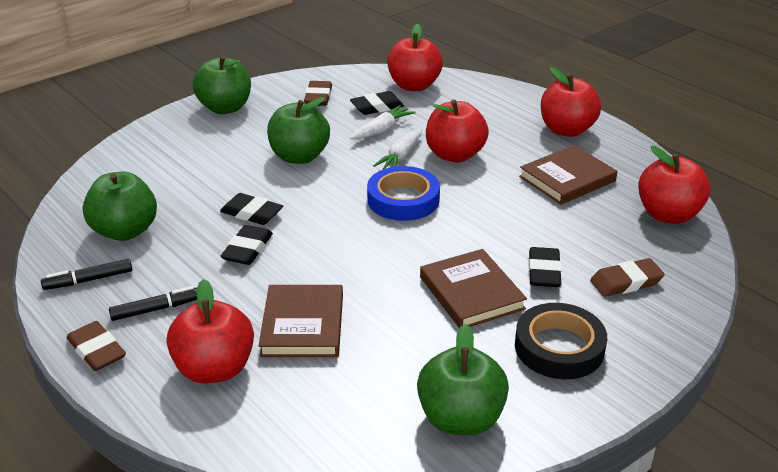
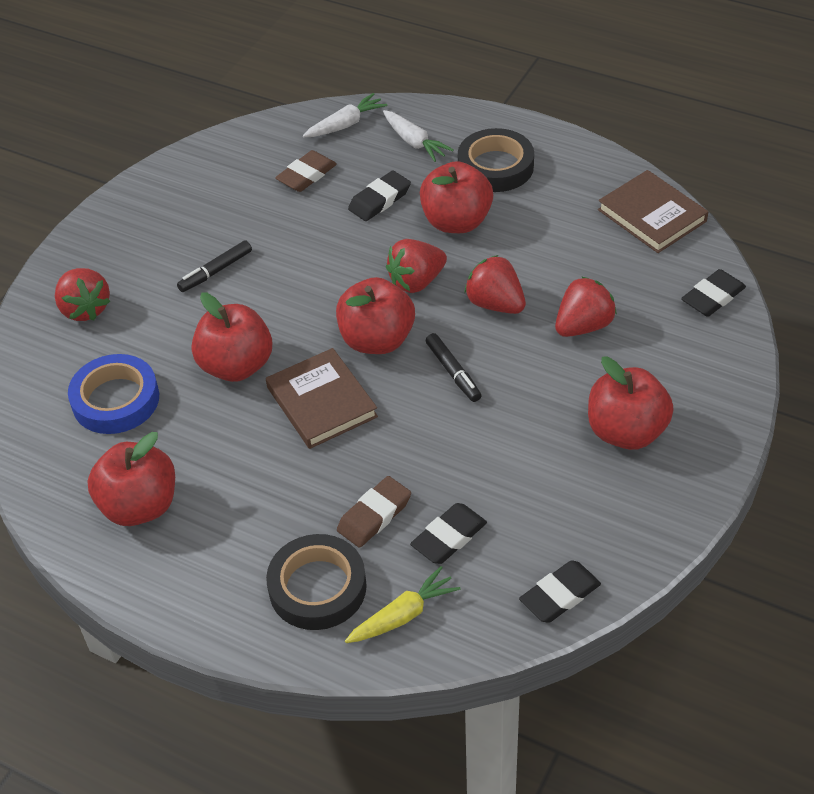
black tape: [515,303,607,379] = 1 -> [266,534,367,630] [458,128,534,192] = 2
brown book: [259,285,343,357] [420,249,527,328] [519,145,617,205] = 3 -> [266,348,378,449] [598,170,708,253] = 2
brown eraser: [66,321,126,371] [304,81,332,106] [590,258,665,297] = 3 -> [275,150,337,192] [337,476,411,548] = 2
green apple: [83,171,157,241] [193,55,251,114] [267,97,330,164] [417,324,509,435] = 4 -> none = 0
red strawberry: none = 0 -> [55,268,110,321] [386,239,447,293] [464,255,526,314] [555,276,617,337] = 4
yellow carrot: none = 0 -> [345,566,461,643] = 1

